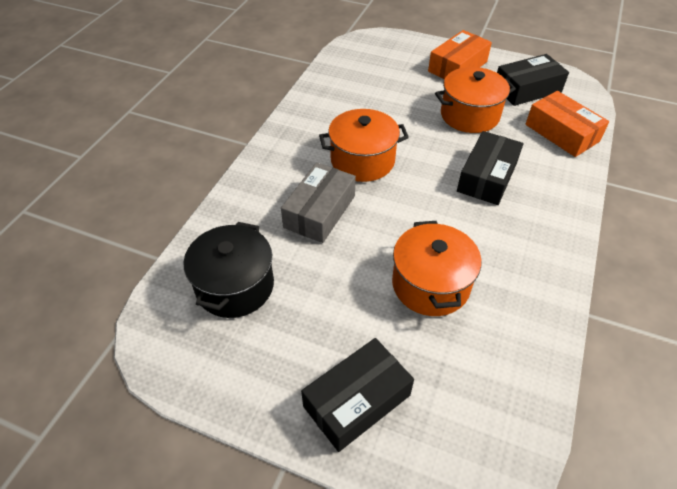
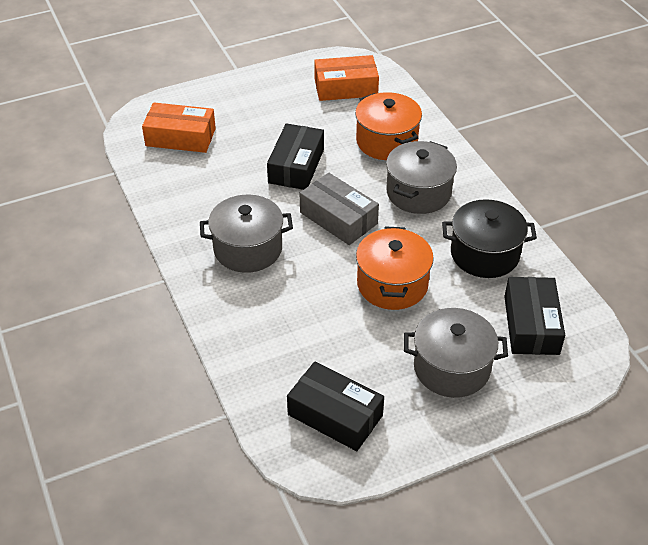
grey pot: none = 0 -> [200,195,293,273] [386,141,457,214] [404,308,508,398] = 3
orange pot: [319,109,409,182] [392,221,482,316] [435,67,516,133] = 3 -> [355,92,422,160] [356,226,434,310] = 2

